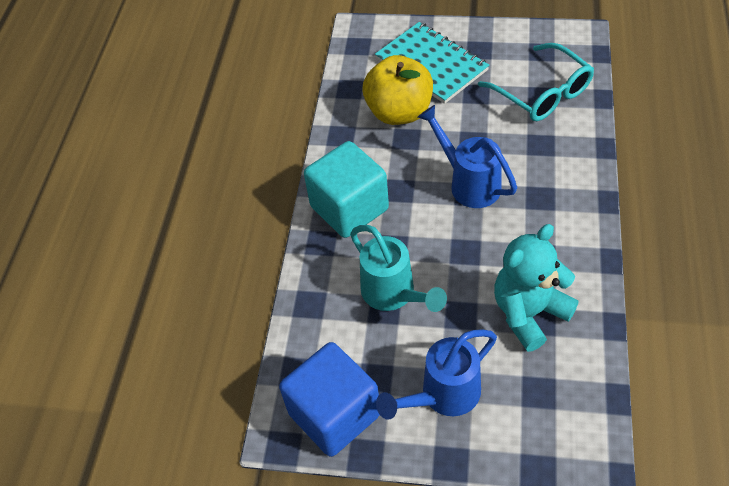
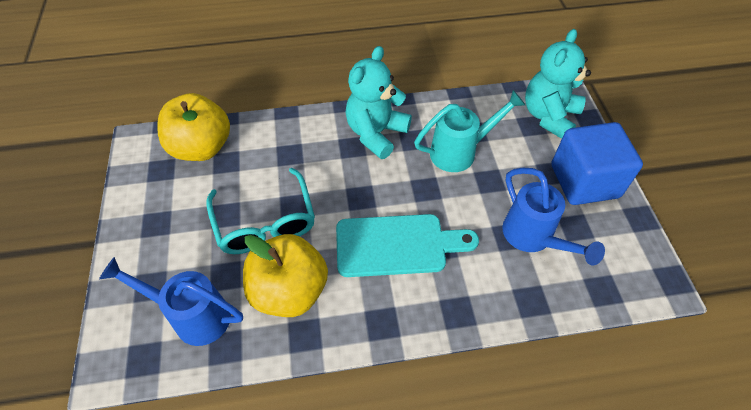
turquoise cube: [304,141,389,238] = 1 -> none = 0
turquoise cutting board: none = 0 -> [336,214,479,277] = 1
turquoise notebook: [375,22,489,104] = 1 -> none = 0
turquoise teddy bear: [494,224,579,352] = 1 -> [346,46,412,159] [525,29,591,139] = 2
yellow apple: [363,55,433,125] = 1 -> [158,93,230,161] [243,234,328,317] = 2

